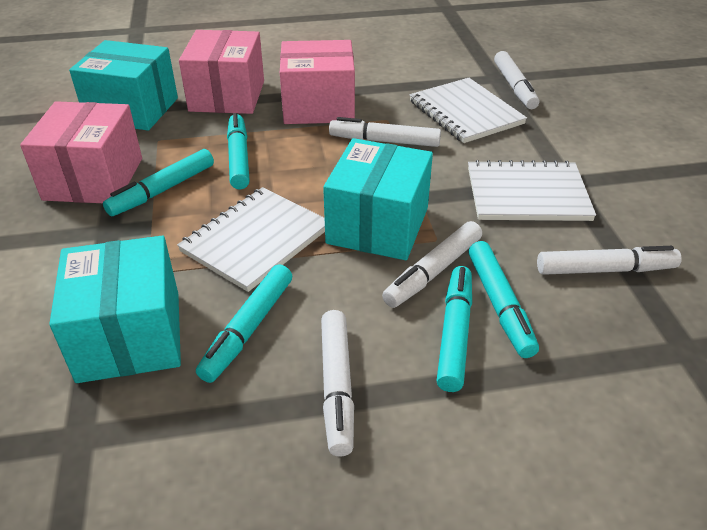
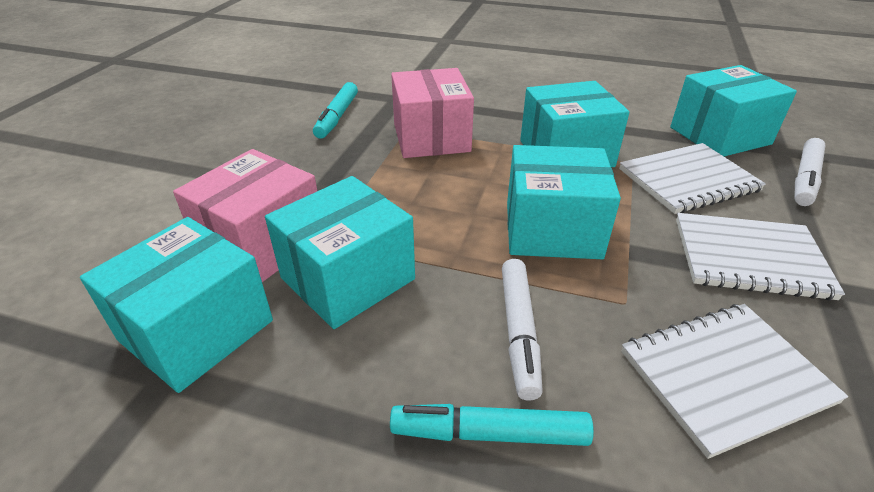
pink box: [20,101,142,203] [179,30,264,114] [280,40,355,124] = 3 -> [173,149,317,282] [391,68,474,158] = 2
turquoise box: [49,236,181,383] [69,40,178,131] [323,138,433,260] = 3 -> [80,217,273,393] [265,176,415,329] [507,145,621,259] [520,81,630,168] [670,65,797,156] = 5
turquoise marker: [103,149,214,216] [196,264,292,383] [227,113,250,189] [437,266,472,392] [468,241,539,358] = 5 -> [313,82,358,139] [390,404,594,446] = 2
white marker: [321,310,354,456] [329,117,441,147] [382,221,482,308] [494,51,539,109] [537,246,682,275] = 5 -> [502,259,543,401] [795,138,826,206] = 2

